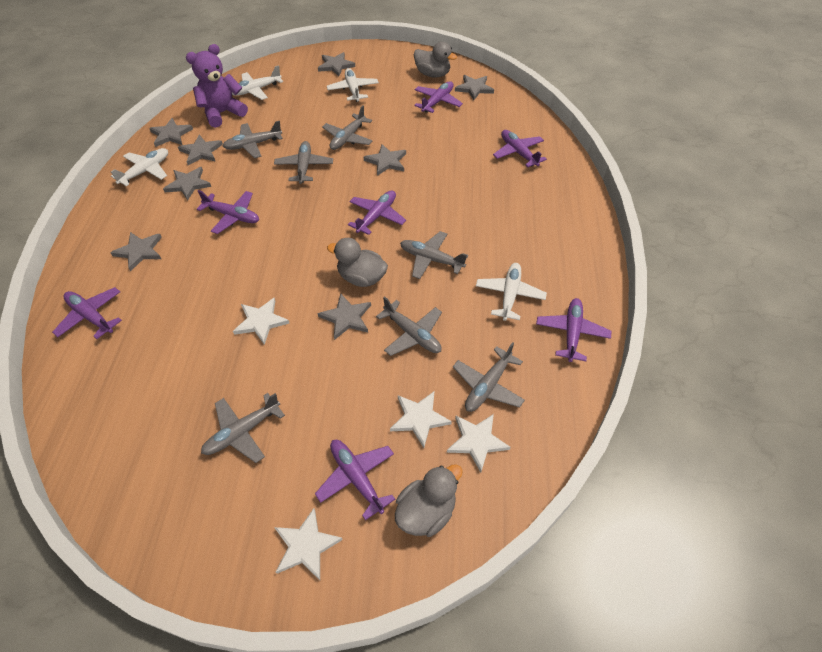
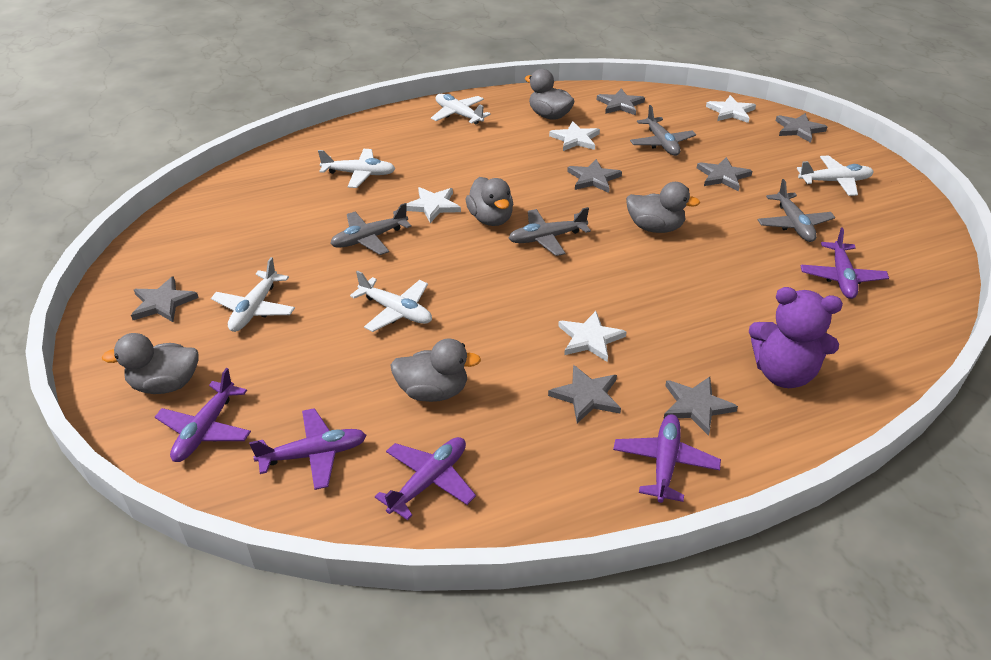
grey duck: [327,238,388,287] [395,464,463,537] [414,42,457,78] = 3 -> [102,333,199,394] [391,338,481,402] [466,177,513,226] [525,69,575,120] [626,182,700,233] = 5
grey plane: [201,393,285,463] [222,121,283,158] [274,141,333,184] [322,106,373,150] [376,296,442,356] [400,231,468,279] [453,342,525,412] = 7 -> [330,203,412,255] [509,207,591,256] [630,105,696,156] [758,179,835,242] = 4
grey star: [111,232,162,271] [149,118,193,147] [163,167,211,201] [178,135,223,165] [318,52,355,76] [318,293,371,340] [364,144,406,176] [455,75,494,100] = 8 -> [131,276,199,322] [548,365,621,423] [567,159,622,193] [597,88,645,115] [663,377,738,436] [697,157,752,191] [776,113,827,143] = 7
purple plane: [52,287,122,339] [197,190,259,234] [315,440,395,520] [348,190,406,235] [414,81,463,113] [493,130,547,167] [536,298,611,362] = 7 -> [155,368,251,462] [249,408,366,490] [375,437,476,520] [613,414,721,503] [801,228,889,299] = 5
white plane: [111,148,168,186] [232,65,283,100] [327,68,379,102] [476,263,547,321] = 4 -> [211,257,295,332] [318,149,396,188] [350,270,432,332] [431,94,491,124] [796,155,874,196] = 5

